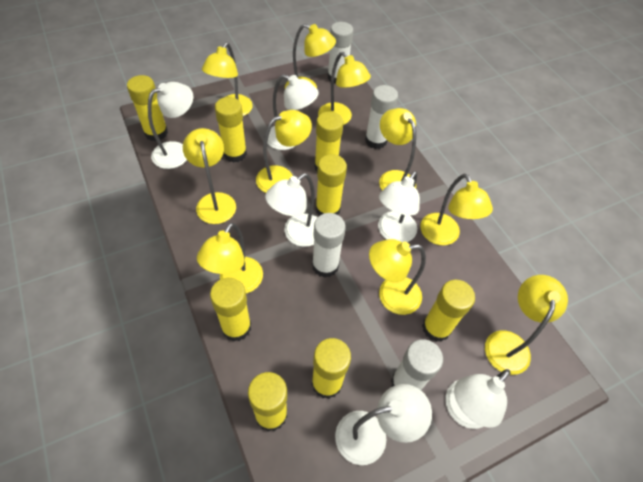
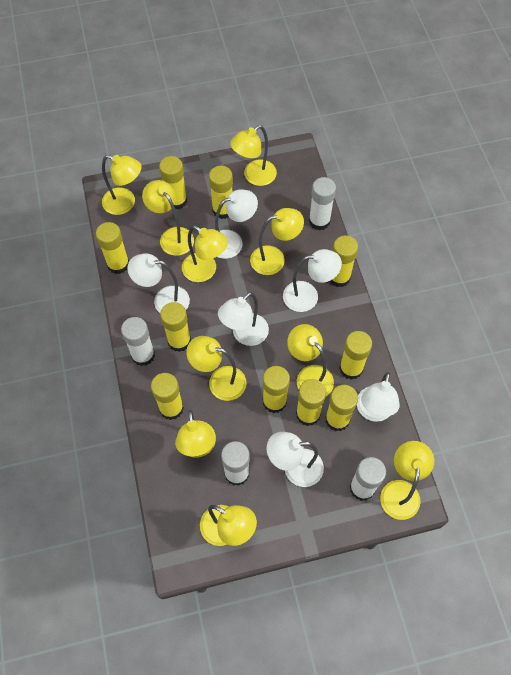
yellow glue stick: [127,75,168,141] [210,278,251,342] [215,97,247,163] [248,372,287,432] [311,338,351,399] [314,111,344,171] [315,154,347,216] [422,280,475,342] = 8 -> [96,222,129,274] [151,373,184,420] [159,156,187,210] [160,302,191,352] [209,166,233,219] [263,366,290,413] [296,379,326,426] [325,385,358,431] [330,235,358,287] [339,331,372,380] = 10

